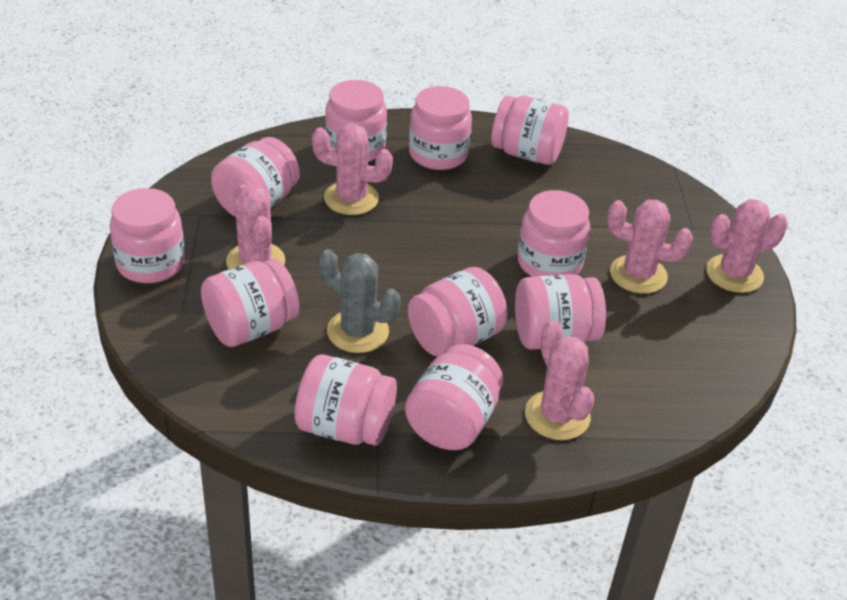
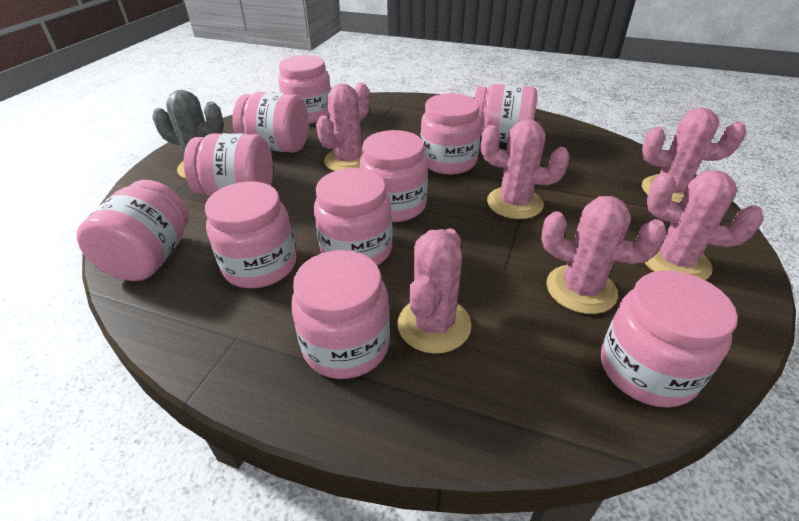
pink cactus: [226,184,285,269] [312,124,393,215] [525,321,594,440] [607,200,693,294] [706,199,788,293] = 5 -> [316,82,370,171] [397,228,471,354] [481,119,570,219] [541,196,667,314] [642,108,746,203] [644,171,763,280] = 6

